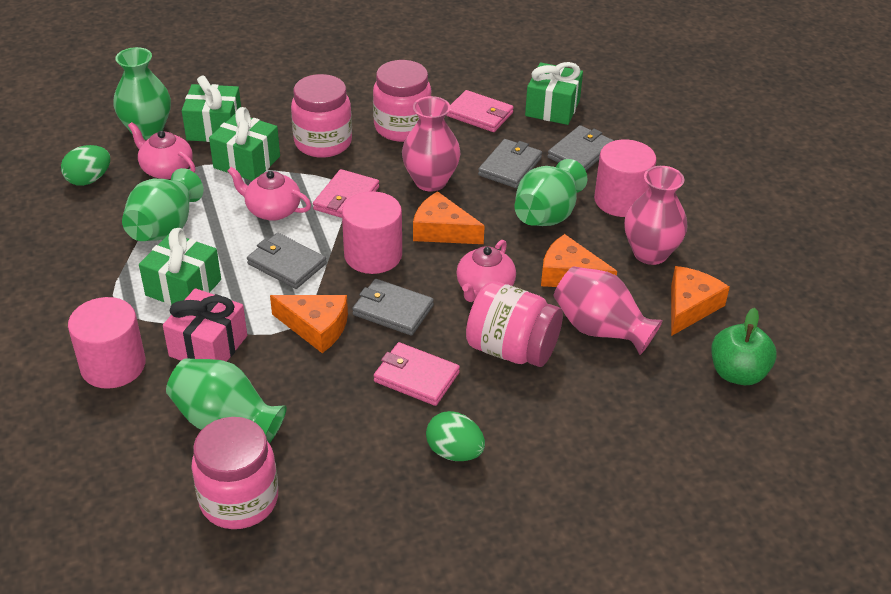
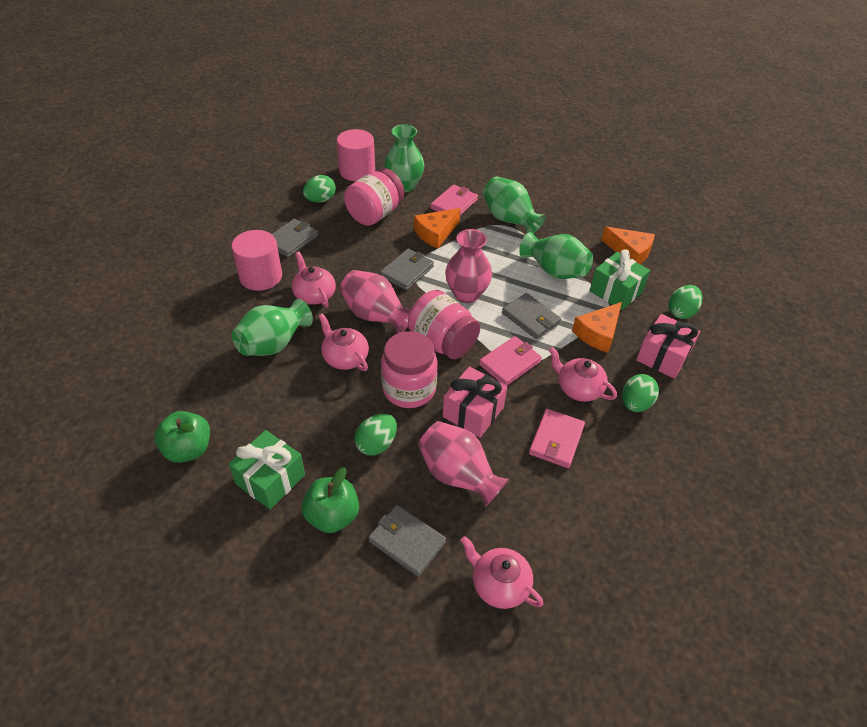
green apple: [711,308,776,385] = 1 -> [154,411,210,463] [302,467,359,533] = 2
green egg: [61,145,110,186] [426,411,485,461] = 2 -> [303,175,336,203] [355,414,397,456] [622,374,659,412] [668,285,702,319] = 4
green gift: [139,228,221,305] [182,76,241,142] [209,107,280,181] [525,62,583,125] = 4 -> [229,430,305,510] [590,249,650,310] = 2
orange cheese: [270,295,348,353] [413,191,485,244] [541,234,617,287] [671,266,730,336] = 4 -> [414,208,460,248] [572,302,622,353] [601,226,655,264] = 3
pink cylinder: [68,297,146,389] [342,191,402,274] [594,139,657,217] = 3 -> [231,230,282,291] [337,129,375,181] = 2
pink gift: [163,288,247,362] = 1 -> [443,366,507,438] [636,314,700,379] = 2
pink jar: [191,417,278,529] [291,74,352,158] [373,60,431,142] [466,281,563,367] = 4 -> [344,168,404,226] [381,331,438,408] [408,290,480,359] = 3
pink teapot: [128,122,196,179] [227,167,311,221] [456,240,516,302] = 3 -> [292,252,336,308] [319,313,369,371] [461,536,543,609] [549,347,617,402] = 4

